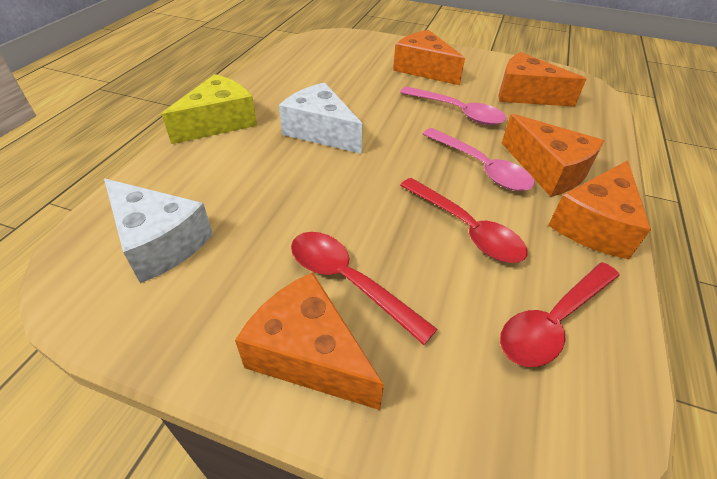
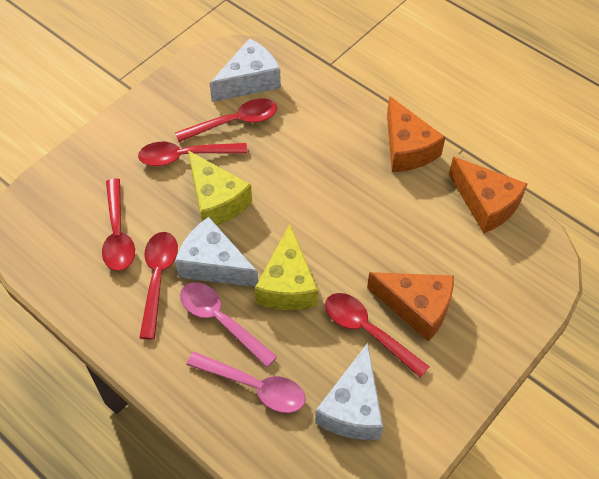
orange cheese: [235,272,384,410] [393,30,465,85] [499,52,586,107] [502,114,604,197] [548,160,651,259] = 5 -> [367,272,454,342] [387,96,445,172] [449,157,527,233] = 3
red spoon: [291,232,437,345] [400,178,528,263] [500,262,620,367] = 3 -> [102,179,135,271] [138,142,247,166] [139,232,178,339] [175,98,277,142] [325,293,430,378] = 5
white cheese: [104,179,213,283] [279,82,363,154] = 2 -> [175,217,258,287] [209,38,281,102] [315,343,383,440] = 3
yellow cheese: [162,74,257,144] = 1 -> [188,150,252,225] [255,224,318,310] = 2

